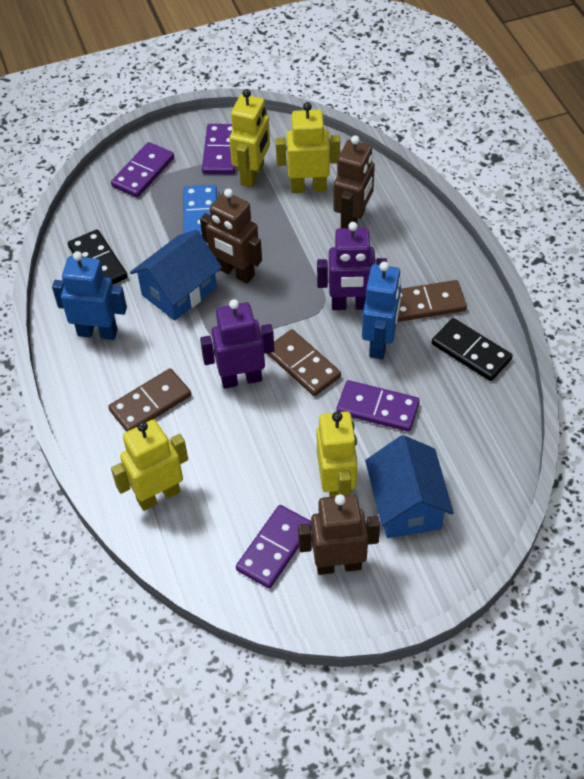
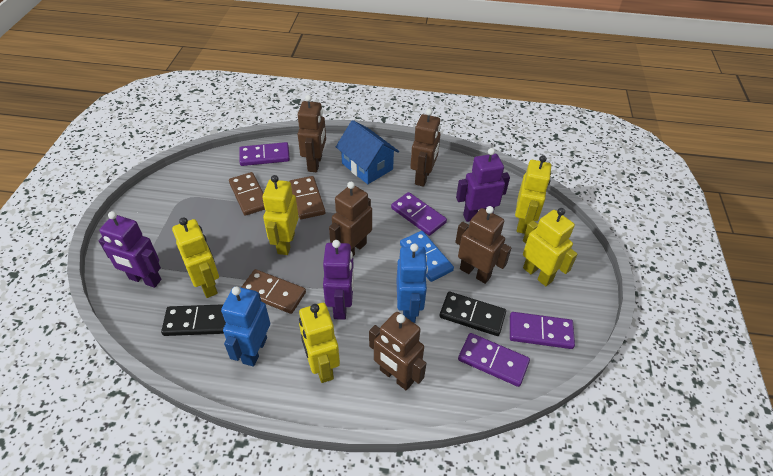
blue house: [130,230,222,321] [365,435,454,538] = 2 -> [336,120,399,184] = 1
brown robot: [200,189,262,284] [298,494,380,575] [333,135,375,228] = 3 -> [298,95,326,172] [329,182,372,256] [369,312,426,390] [411,109,441,187] [455,206,511,284] = 5
purple robot: [200,299,274,389] [317,222,387,310] = 2 -> [99,211,161,288] [323,240,354,320] [456,148,510,222] = 3
yellow robot: [111,419,188,511] [229,89,270,188] [276,102,340,193] [317,411,357,497] = 4 -> [172,217,219,298] [262,175,299,255] [299,303,340,383] [515,155,551,234] [523,208,578,286] = 5

